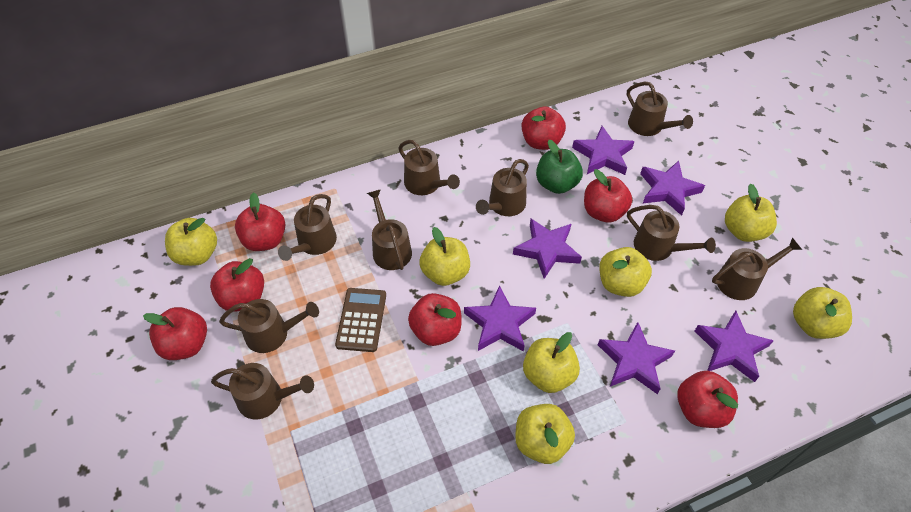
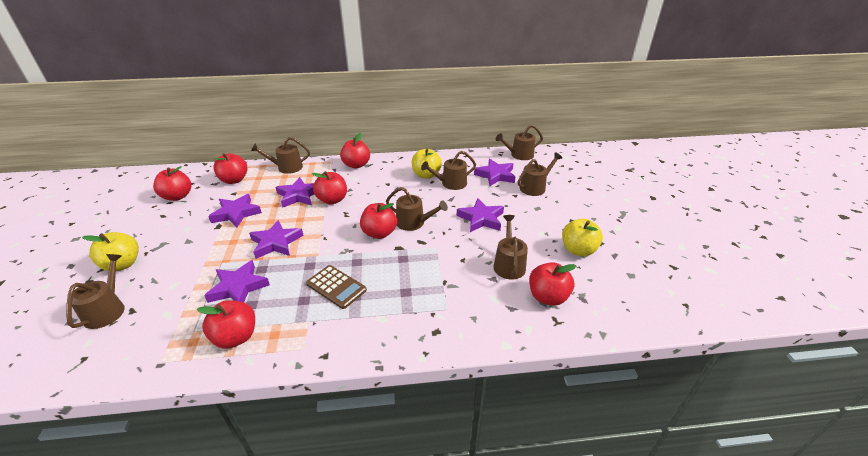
brown watering can: [211,363,314,419] [219,299,319,353] [278,194,337,261] [367,189,412,270] [399,140,460,195] [476,159,529,216] [627,82,693,136] [627,205,716,261] [712,237,802,300] = 9 -> [66,254,125,329] [251,137,310,174] [386,187,448,231] [421,151,476,190] [493,215,528,280] [496,125,543,160] [518,152,562,196] = 7
green apple: [536,140,583,194] = 1 -> none = 0
yellow apple: [165,218,217,266] [420,227,470,286] [515,404,575,464] [523,332,580,393] [599,247,652,297] [725,184,777,242] [793,287,852,339] = 7 -> [82,232,139,271] [412,148,442,179] [562,219,603,256] = 3

